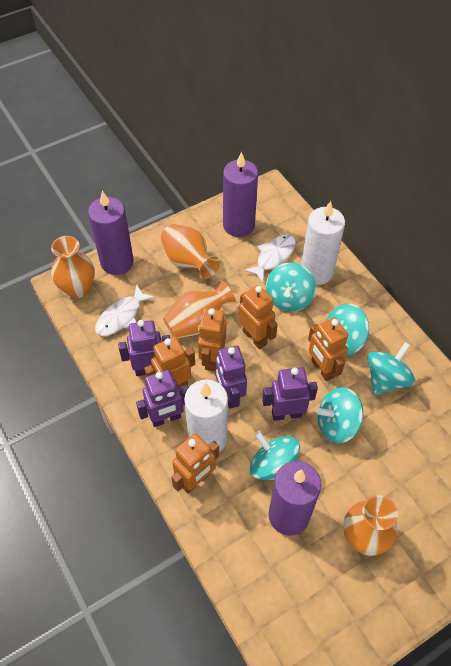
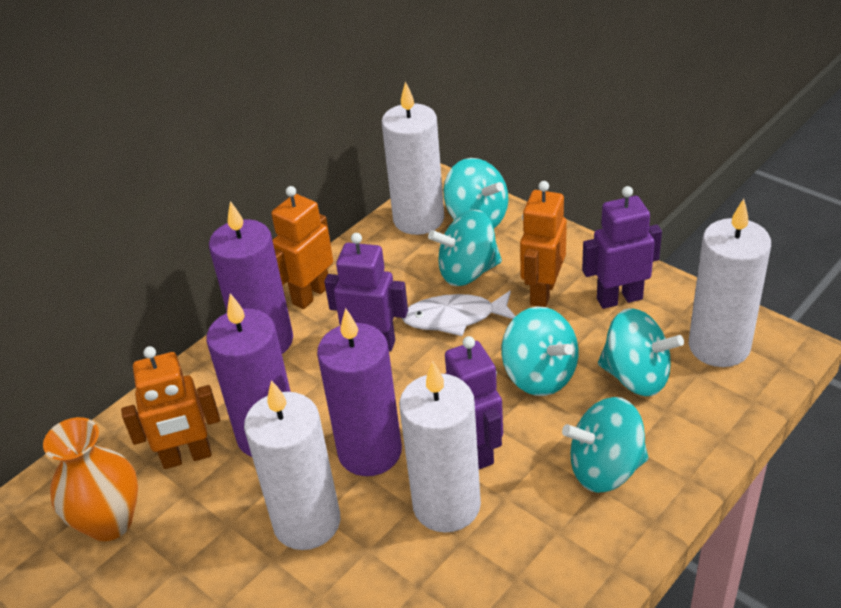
orange robot: [144,337,195,389] [171,433,219,493] [198,308,226,371] [238,285,278,349] [308,317,348,381] = 5 -> [121,346,220,469] [271,186,333,309] [520,181,567,307] = 3
orange vase: [51,236,95,298] [161,224,220,279] [163,280,236,338] [343,495,398,556] = 4 -> [43,417,138,541] = 1
purple robot: [118,320,170,376] [136,370,189,427] [215,345,247,409] [262,367,318,421] = 4 -> [324,233,408,352] [445,336,503,469] [582,186,662,309] = 3
white candle: [184,379,228,452] [301,201,345,285] = 2 -> [244,380,340,550] [382,81,444,235] [399,361,481,533] [689,199,771,367] = 4
white fish: [95,285,155,336] [244,234,296,282] = 2 -> [402,291,516,336] = 1

